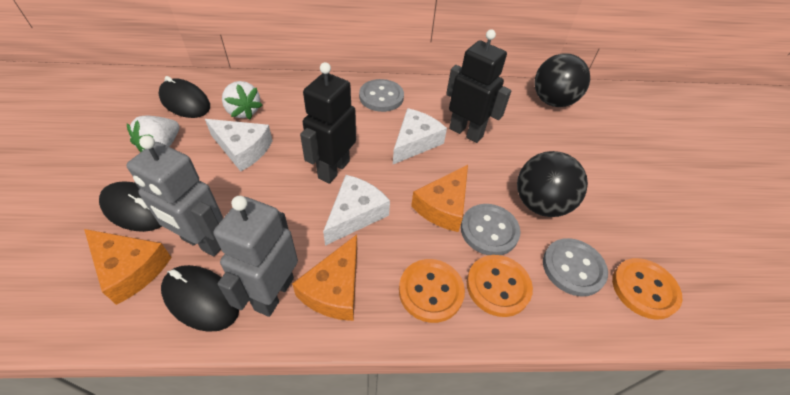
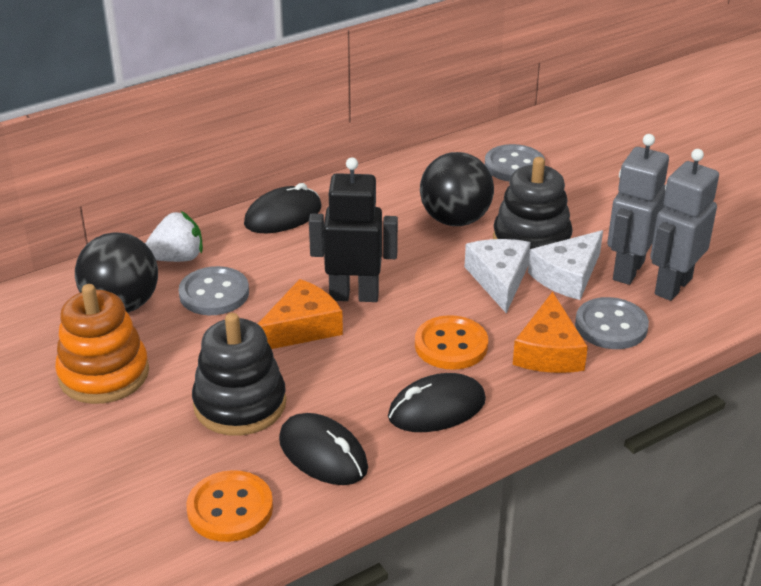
black robot: [300,62,356,184] [446,30,511,143] = 2 -> [309,157,398,302] = 1
black stacking toy: none = 0 -> [192,313,286,436] [493,157,573,249] = 2
orange button: [399,259,465,323] [467,255,533,317] [612,258,682,320] = 3 -> [186,470,273,542] [415,315,488,370] = 2
orange cheese: [84,229,172,305] [292,234,357,321] [411,165,468,232] = 3 -> [258,279,343,349] [513,292,588,373] = 2
orange stacking toy: none = 0 -> [55,284,149,404] = 1
white cheese: [205,119,273,171] [323,175,390,246] [393,108,447,164] = 3 -> [465,239,531,313] [528,230,603,300] = 2
white strawberry: [127,116,180,153] [222,81,263,119] = 2 -> [145,211,203,262] = 1

